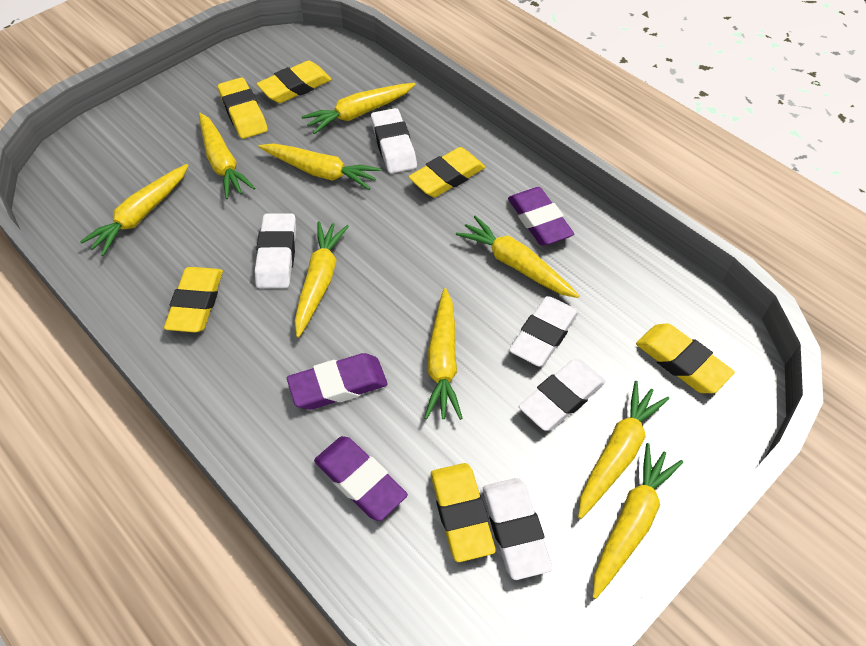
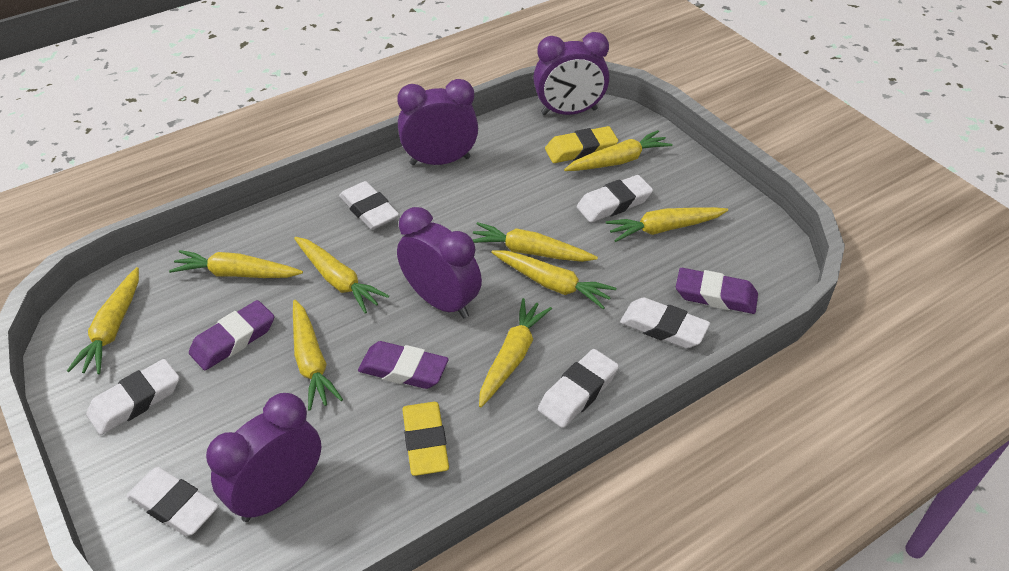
purple clock: none = 0 -> [206,393,321,522] [397,79,478,165] [397,207,482,318] [533,32,610,115] = 4
white eraser: [255,213,296,288] [371,108,417,174] [483,478,553,580] [509,296,579,367] [519,359,606,431] = 5 -> [86,359,179,435] [127,467,219,536] [339,181,399,230] [538,349,619,428] [577,175,653,223] [620,297,710,348] = 6
yellow eraser: [164,267,223,333] [218,78,268,139] [257,60,332,103] [409,147,485,197] [431,463,496,562] [636,323,735,393] = 6 -> [402,402,449,476] [545,126,618,163] = 2

